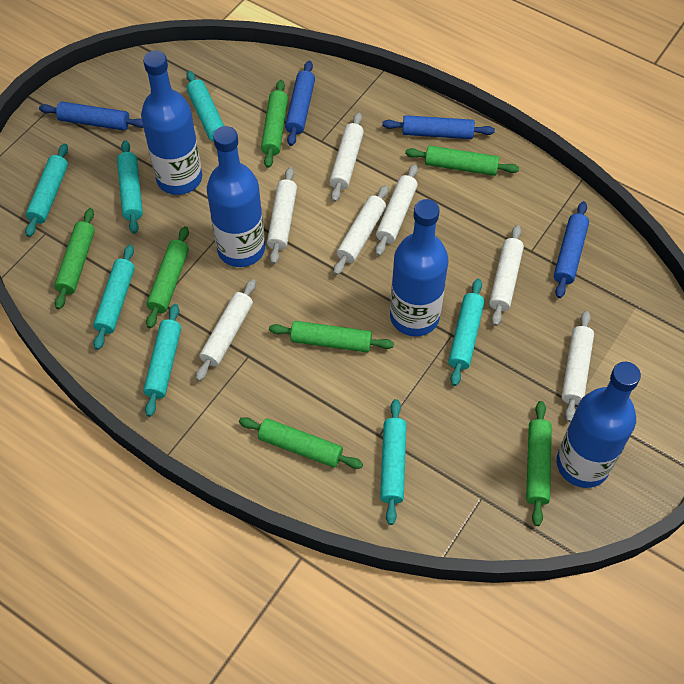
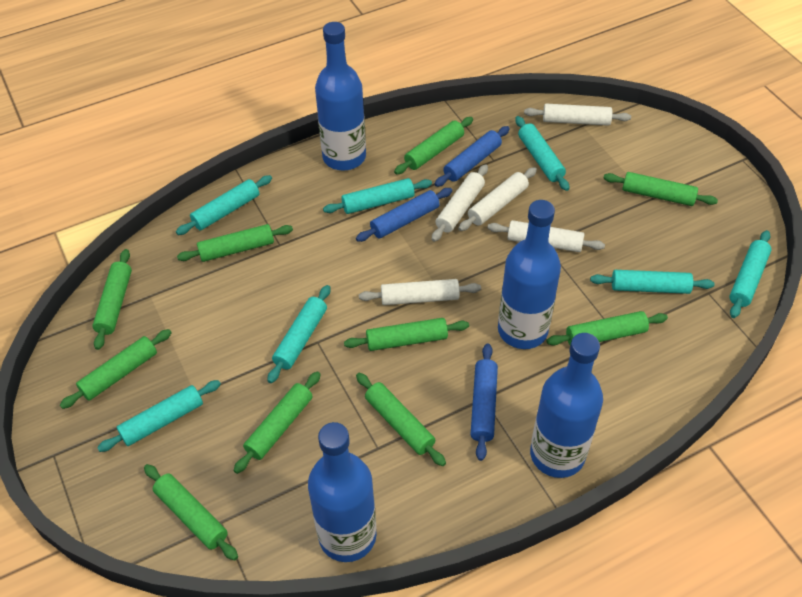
blue rolling pin: [39,101,143,131] [285,61,315,146] [382,115,495,139] [554,201,589,298] = 4 -> [356,188,452,242] [435,126,510,187] [471,344,498,461] = 3
green rolling pin: [54,208,95,310] [146,226,189,328] [239,417,363,469] [261,80,288,168] [269,321,394,352] [405,145,519,176] [526,401,552,526] = 7 -> [60,329,172,409] [92,249,132,350] [144,464,238,560] [177,224,293,262] [233,371,321,474] [344,318,469,351] [356,373,446,466] [394,117,473,174] [546,311,668,346] [604,172,718,206] = 10
white rolling pin: [196,279,256,381] [267,167,297,264] [330,112,364,202] [334,185,388,275] [375,164,418,256] [489,225,524,326] [561,311,594,422] = 7 -> [359,279,481,305] [432,164,488,242] [458,167,537,231] [487,220,605,252] [524,104,631,126] = 5

